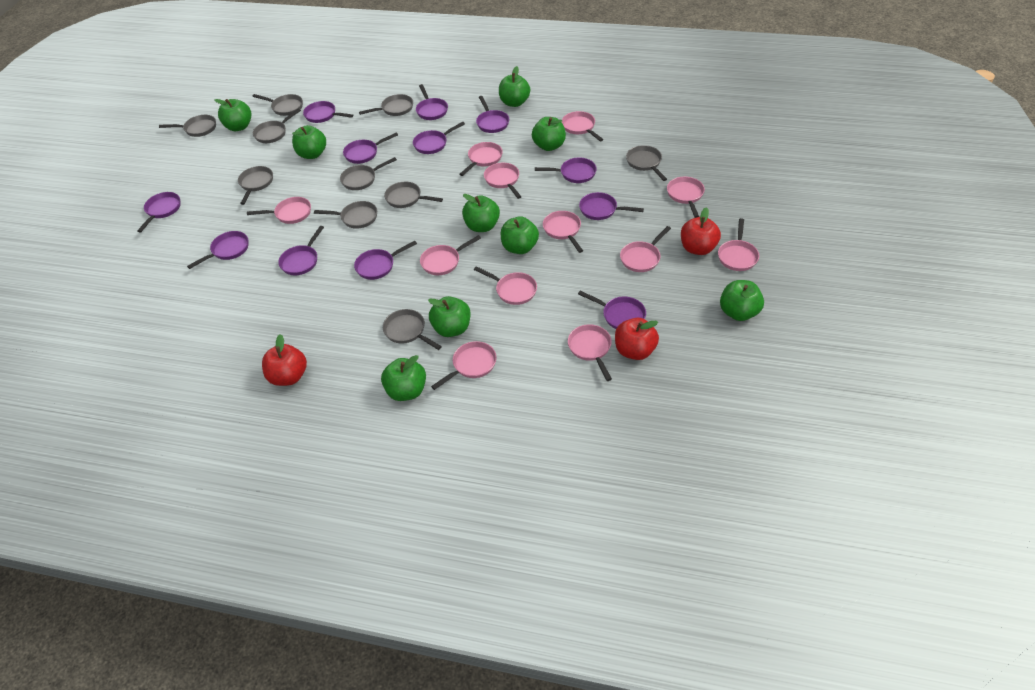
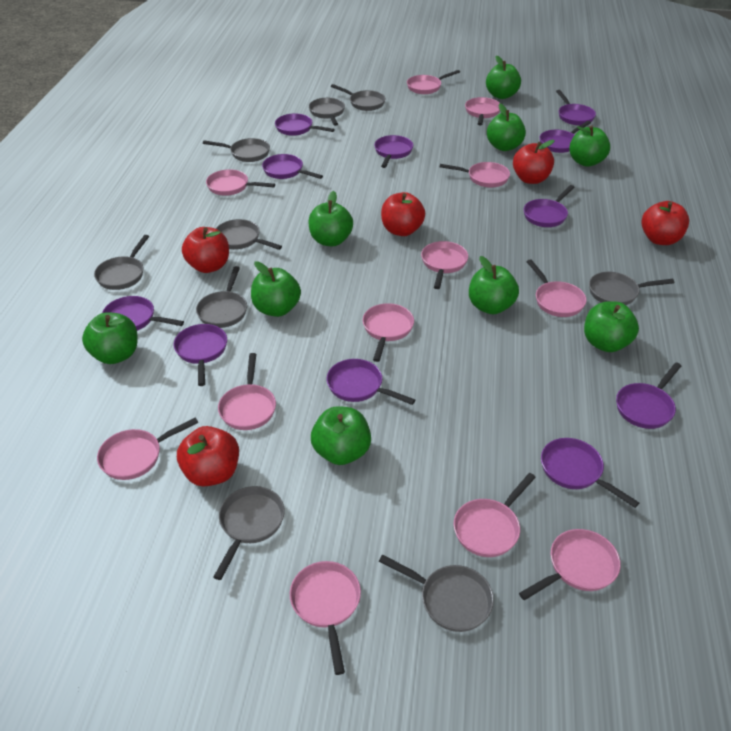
grey pan: [159,115,216,137] [238,166,273,205] [253,94,303,116] [253,108,301,143] [314,201,377,229] [340,157,397,190] [359,94,413,116] [383,309,442,350] [384,182,443,208] [626,145,667,181] = 10 -> [94,235,149,290] [196,266,247,328] [203,138,270,162] [213,486,285,580] [216,219,282,250] [309,98,345,126] [331,84,386,111] [379,554,494,632] [589,272,674,305] = 9
purple pan: [137,192,181,233] [187,231,248,269] [278,226,324,275] [303,101,353,123] [343,132,398,164] [354,241,417,280] [413,122,465,154] [416,84,448,120] [476,96,509,133] [535,158,597,183] [578,291,646,329] [579,192,644,220] = 12 -> [102,296,184,331] [173,324,227,386] [262,154,323,179] [275,113,335,136] [327,359,415,405] [374,135,413,168] [524,185,575,227] [539,121,591,153] [541,438,639,508] [556,90,596,125] [616,363,681,429] = 11
red apple: [262,334,307,386] [615,318,659,360] [681,207,721,255] = 3 -> [177,426,239,487] [182,227,229,273] [381,192,425,236] [513,140,555,184] [642,201,689,245] = 5

